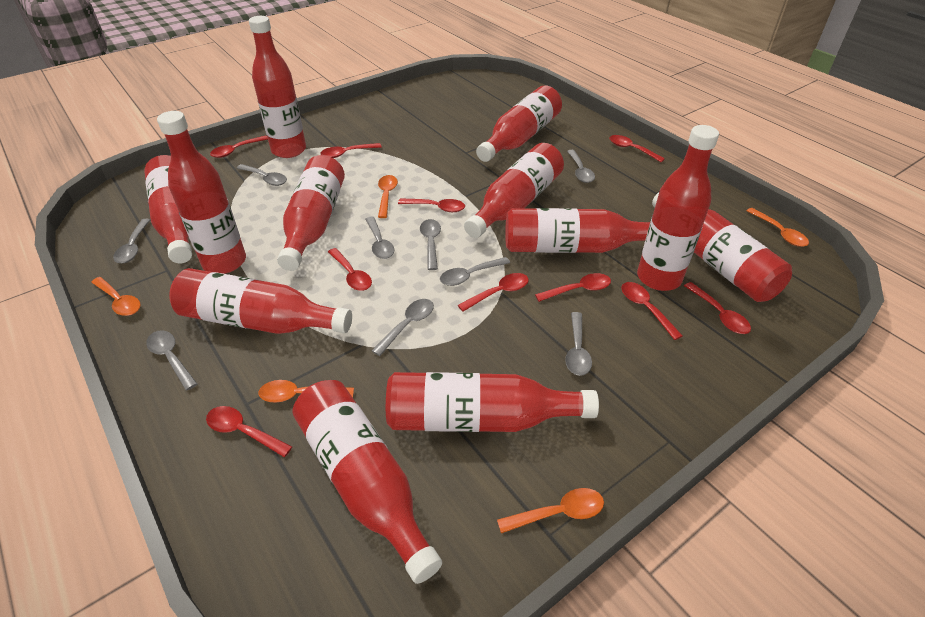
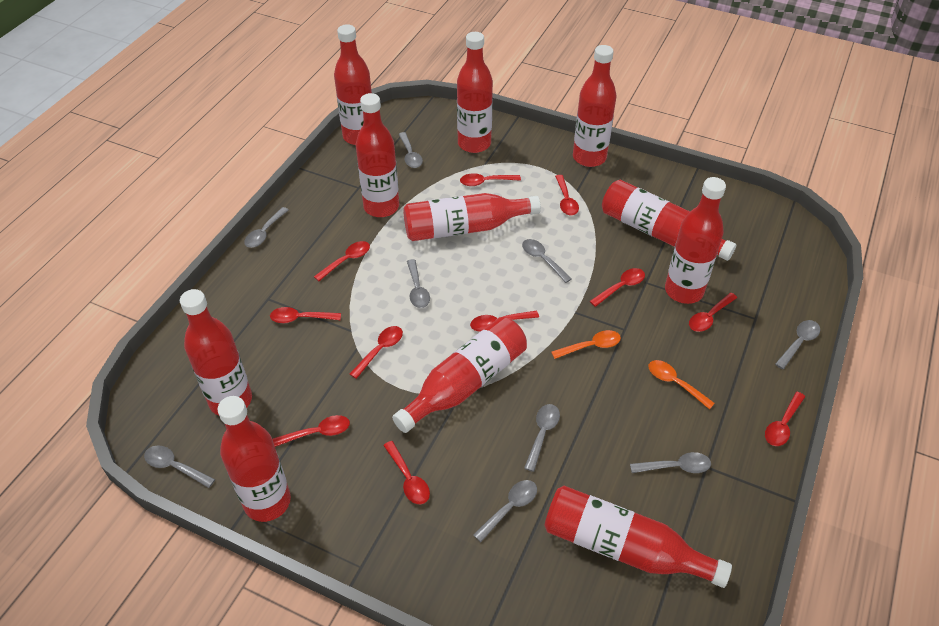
orange spoon: [91,277,141,316] [259,380,354,402] [378,175,398,218] [497,488,604,533] [747,208,809,247] = 5 -> [551,330,621,359] [649,360,715,409] = 2
red bottle: [144,155,192,263] [157,111,246,274] [169,268,352,334] [249,16,306,158] [277,155,345,271] [293,380,442,584] [386,372,599,432] [464,143,564,238] [476,85,562,162] [505,208,650,253] [637,125,719,291] [652,192,792,302] = 12 -> [180,289,252,416] [217,396,291,522] [334,24,372,145] [356,93,399,217] [392,317,527,433] [403,193,541,241] [457,32,493,153] [545,486,732,588] [573,45,616,167] [602,180,736,261] [665,177,726,304] = 11
red spoon: [206,406,292,457] [210,135,268,158] [321,143,382,158] [328,248,372,291] [398,198,465,212] [458,273,529,312] [535,273,611,302] [609,135,665,162] [622,282,683,340] [684,282,751,334] = 10 -> [270,307,341,323] [272,415,350,447] [314,241,370,281] [350,326,403,379] [383,441,430,504] [460,173,521,186] [470,311,539,332] [555,175,579,215] [590,268,645,307] [689,293,737,332] [765,392,805,446] = 11

